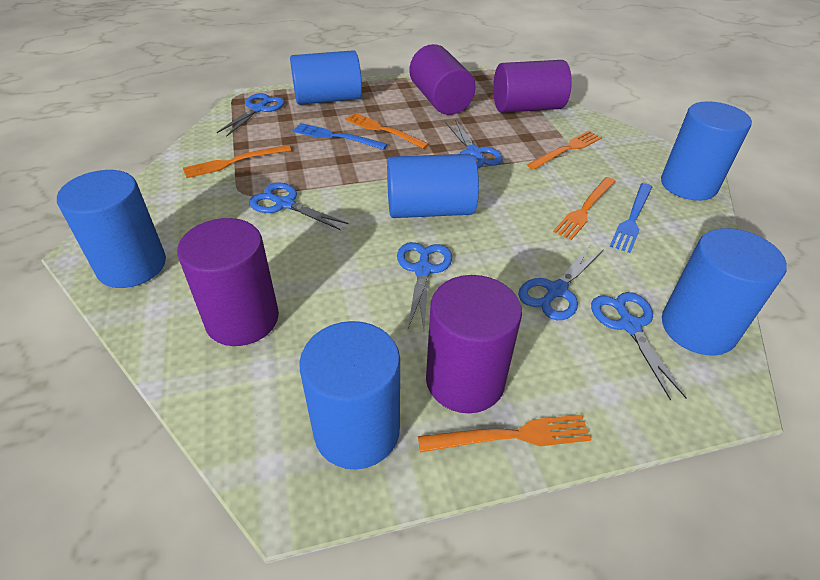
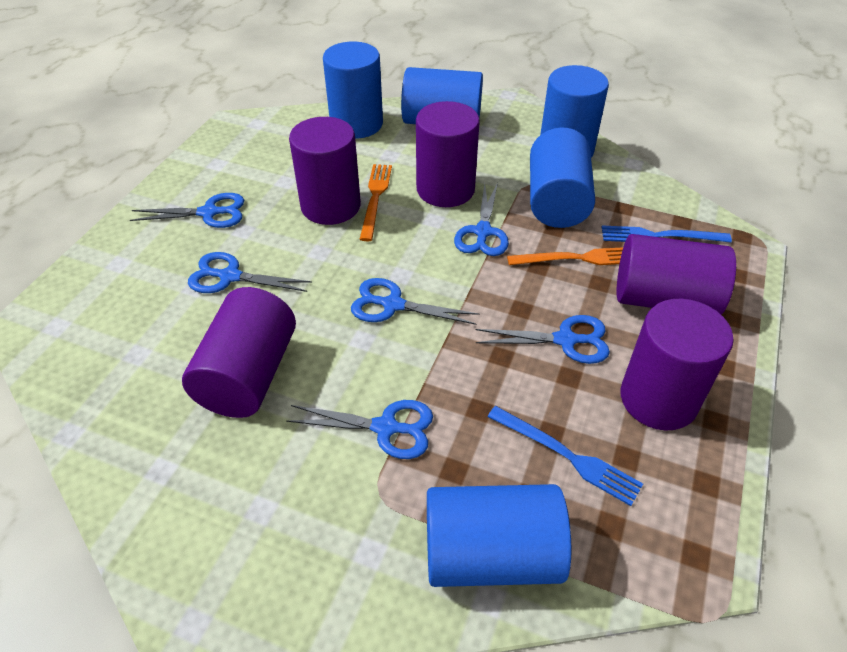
blue cylinder: [57,170,166,288] [290,50,362,105] [299,321,400,470] [387,154,479,218] [661,101,752,201] [662,228,787,356] = 6 -> [323,42,383,139] [401,67,483,124] [427,484,571,587] [530,127,595,228] [540,65,609,158] = 5
orange fork: [183,145,291,178] [345,113,429,149] [418,414,592,453] [527,131,602,170] [553,177,616,240] = 5 -> [360,164,392,241] [507,247,623,265] = 2
purple cylinder: [177,218,279,346] [409,44,476,115] [426,275,522,413] [493,60,572,113] = 4 -> [182,287,296,418] [289,117,361,225] [416,101,480,207] [616,234,736,315] [620,299,734,431] = 5

